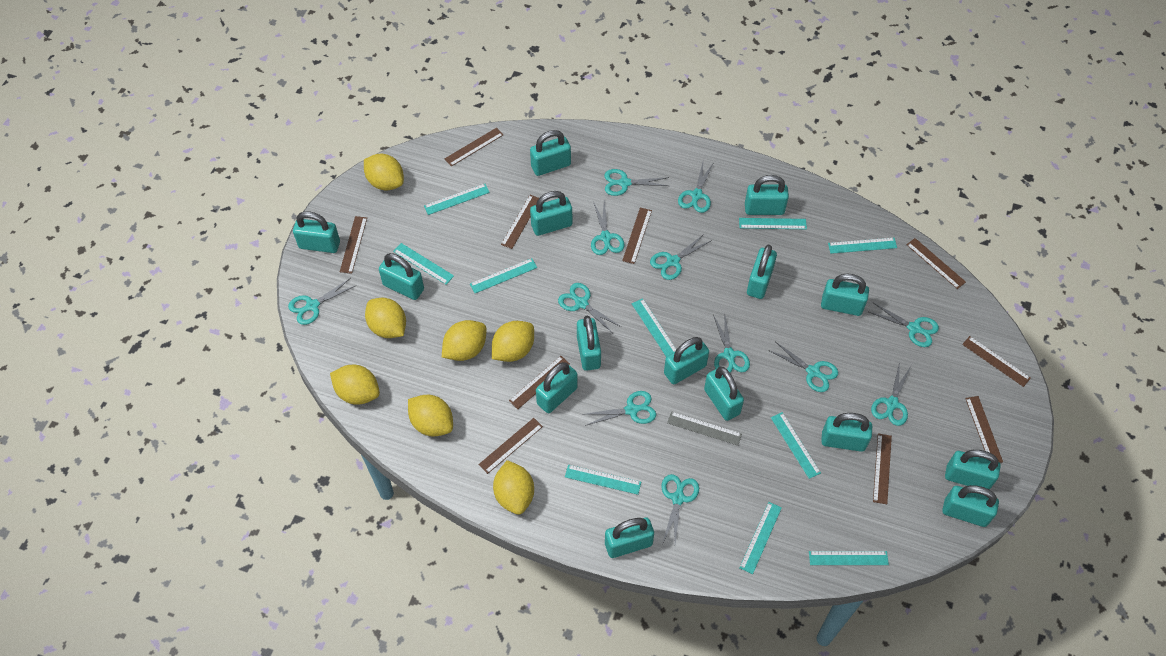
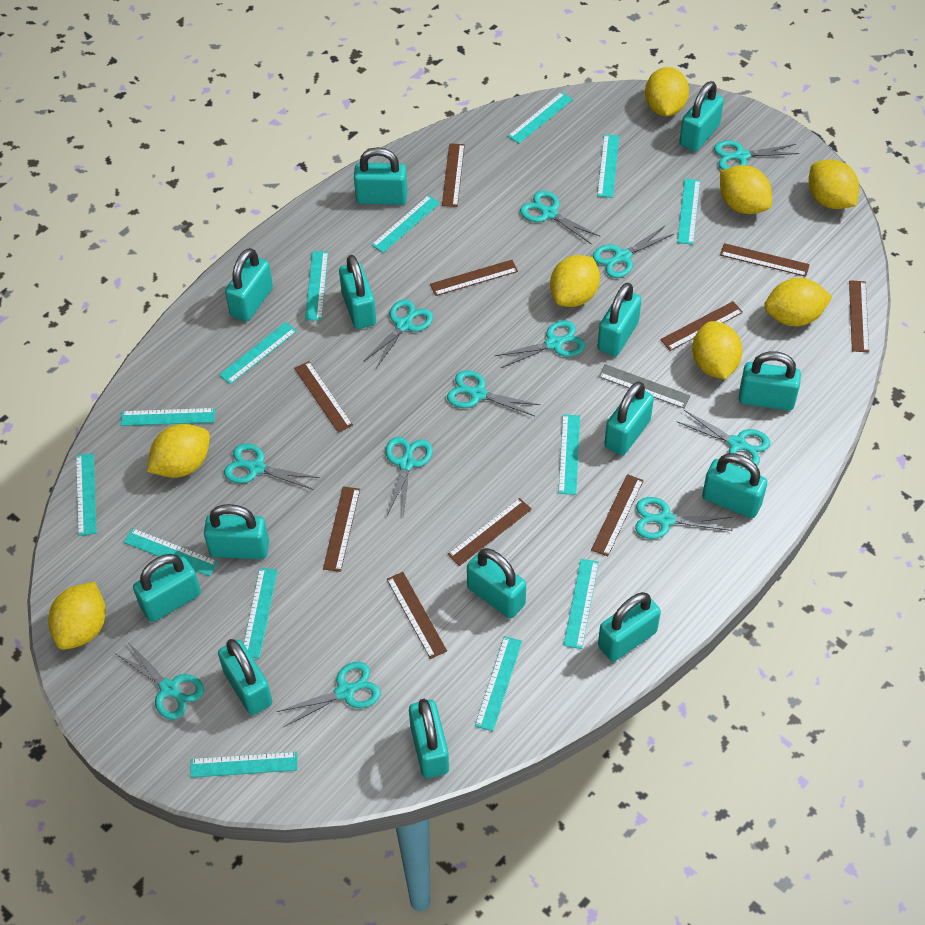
turquoise padlock: [293,211,340,253] [379,253,424,300] [530,130,571,176] [530,191,573,236] [536,362,578,413] [577,315,601,371] [605,518,654,558] [664,337,709,384] [704,367,744,421] [745,175,789,215] [747,244,777,299] [821,274,869,316] [821,413,872,452] [942,485,999,527] [945,450,1001,490] = 15 -> [133,554,201,622] [204,504,269,559] [218,639,272,715] [225,248,273,322] [339,255,376,329] [354,147,408,205] [409,699,449,778] [467,548,526,618] [597,283,642,356] [598,592,661,662] [604,382,654,455] [679,81,724,152] [702,453,767,518] [739,351,801,411] = 14
turquoise ruler: [393,243,454,285] [424,184,490,215] [470,258,537,293] [565,465,641,495] [632,298,677,357] [739,218,807,229] [739,502,782,574] [771,412,821,479] [809,551,889,565] [828,238,897,254] = 10 -> [76,453,97,536] [121,408,215,426] [124,528,218,576] [190,752,298,778] [219,322,297,384] [244,568,278,659] [305,251,328,320] [371,195,440,253] [475,636,522,731] [508,92,573,143] [558,414,580,495] [563,559,599,649] [597,134,619,198] [677,179,700,245] = 14
yellow lemon: [330,365,380,405] [364,154,404,191] [365,298,406,338] [408,395,453,436] [442,320,486,361] [492,321,534,362] [493,460,534,515] = 7 -> [48,582,106,650] [147,424,210,478] [550,255,600,307] [645,67,689,116] [692,321,742,379] [720,165,772,214] [764,278,832,326] [809,159,859,209] = 8

